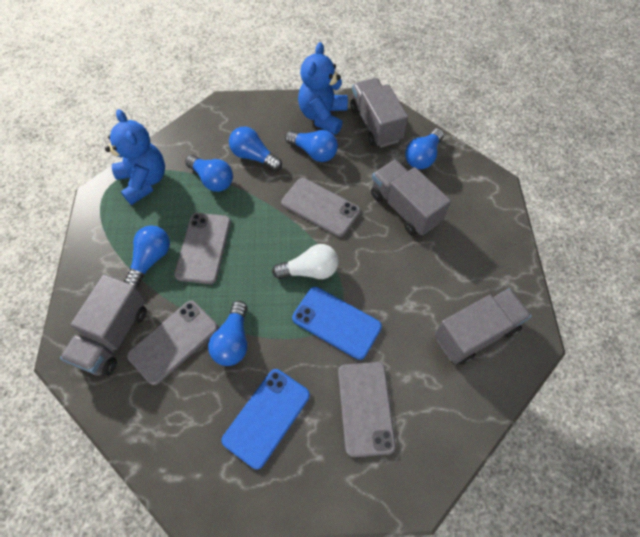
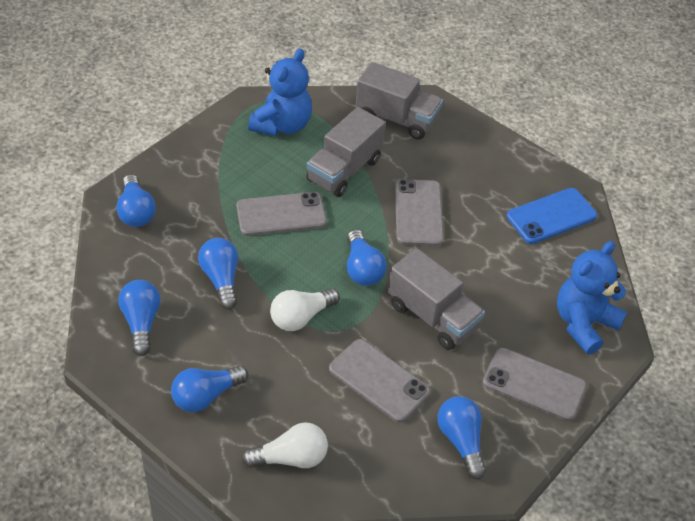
blue phone: [221,369,310,469] [292,287,382,360] = 2 -> [506,188,597,244] = 1
grey truck: [60,274,147,376] [350,78,408,148] [371,160,451,236] [435,288,532,365] = 4 -> [306,107,385,197] [356,62,443,139] [388,248,485,350] = 3
white light bulb: [272,244,339,279] = 1 -> [242,422,328,468] [270,288,340,331] = 2

